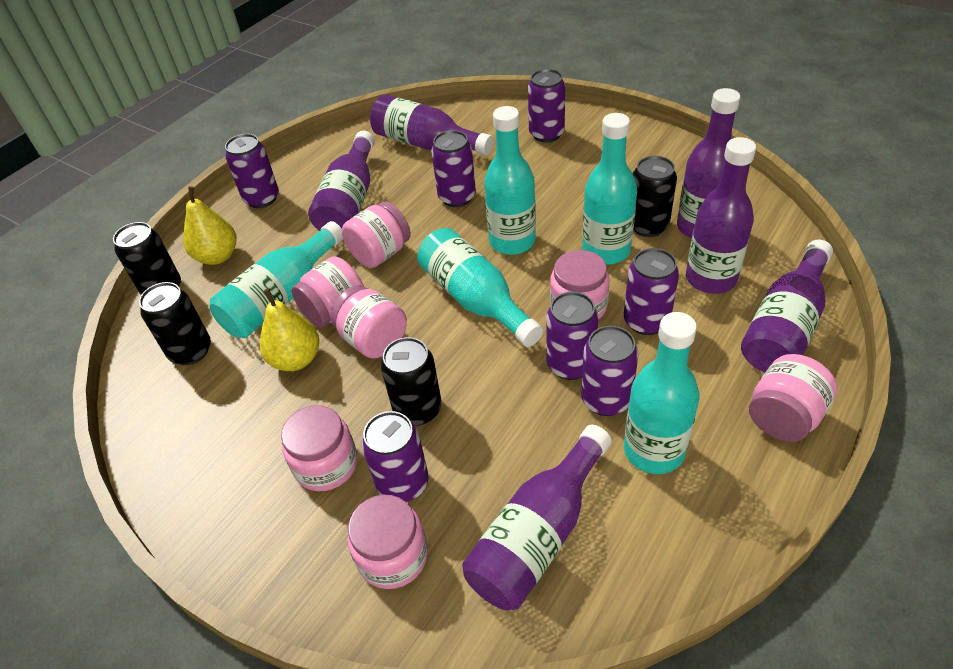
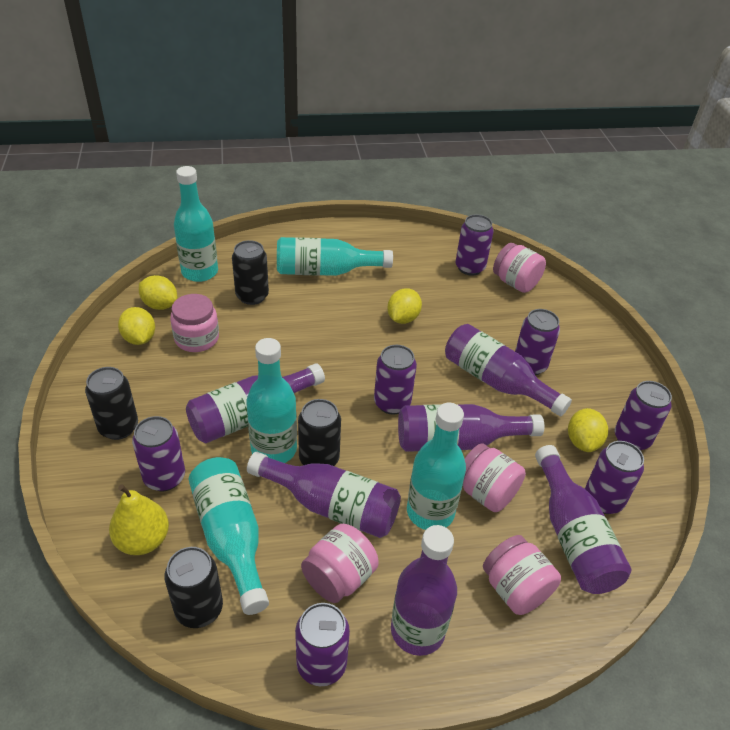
pink jar: [281,405,358,491] [291,256,364,328] [330,285,407,359] [342,201,411,268] [347,495,428,589] [550,250,610,320] [749,354,838,442] = 7 -> [170,294,219,352] [301,524,379,603] [463,443,526,512] [483,535,561,615] [493,243,546,293] = 5
yellow lemon: none = 0 -> [118,307,155,345] [139,275,177,310] [387,288,422,324] [568,408,608,452] = 4
yellow pear: [183,186,236,265] [260,288,319,371] = 2 -> [109,484,169,555] = 1

